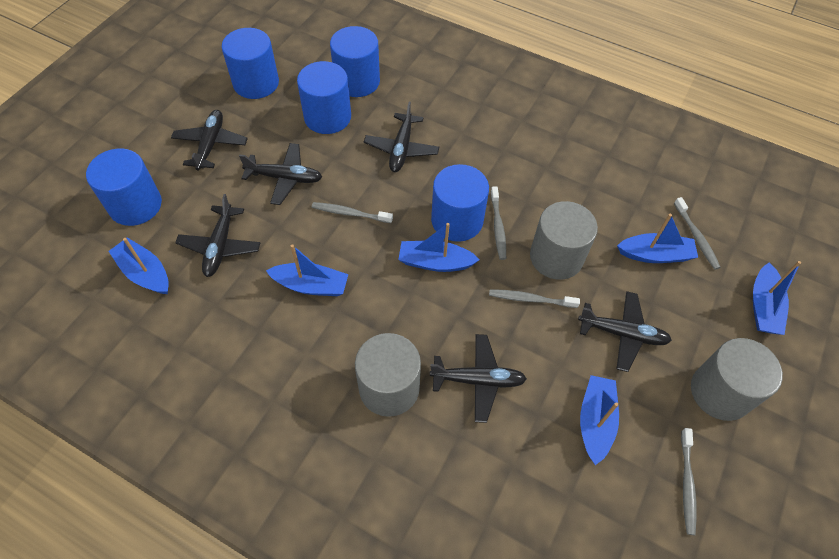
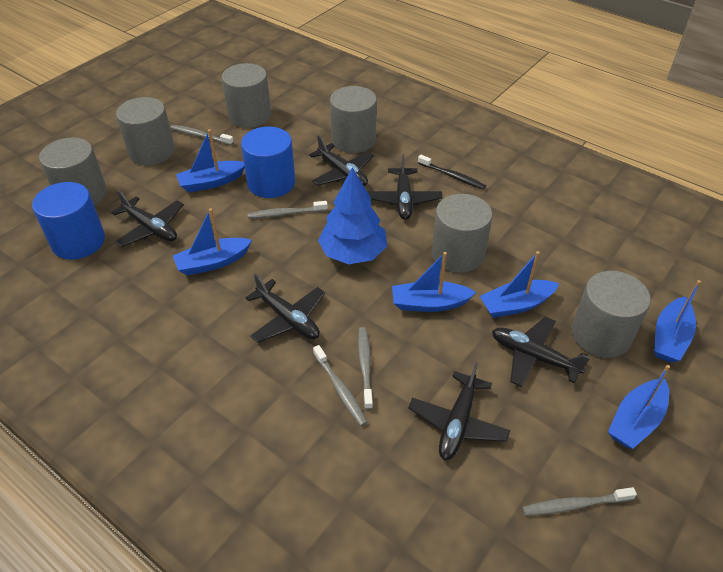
black toothbrush: none = 0 -> [418,155,486,190] = 1
blue cylinder: [86,148,162,226] [222,28,279,99] [297,61,351,134] [330,26,380,97] [431,164,489,242] = 5 -> [32,182,105,260] [241,127,295,198] = 2
blue tree: none = 0 -> [318,167,387,264] = 1
grey cylinder: [355,333,421,417] [530,201,598,280] [691,338,783,421] = 3 -> [39,137,107,206] [116,97,175,165] [222,63,271,128] [330,86,377,153] [432,194,493,273] [571,271,651,358] = 6

